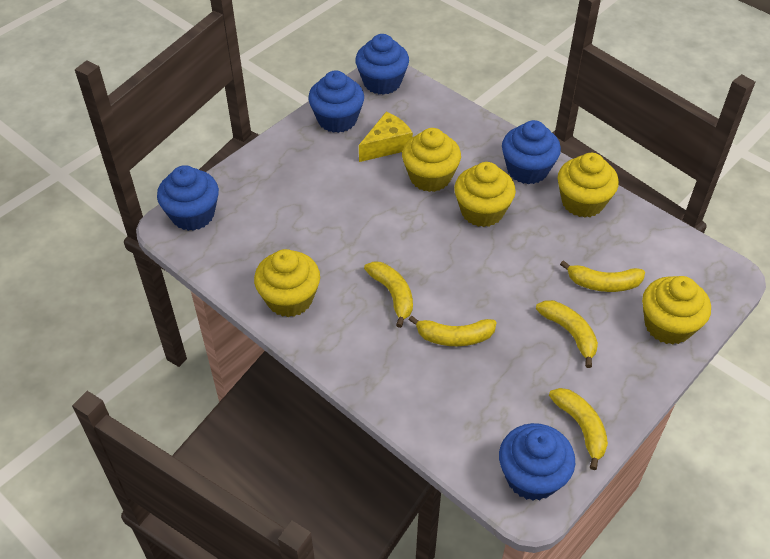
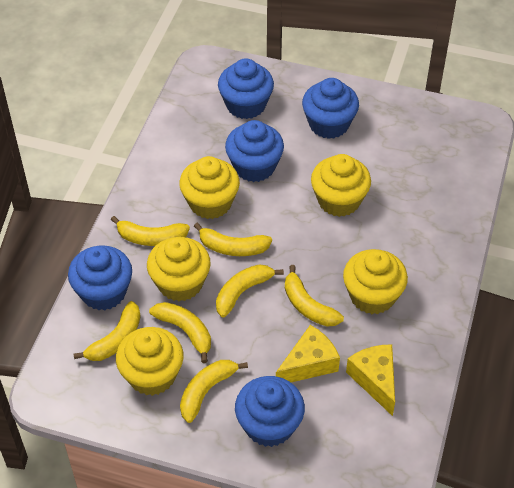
yellow banana: [364,261,413,328] [409,316,497,346] [536,300,598,368] [549,388,608,470] [560,260,645,292] = 5 -> [74,301,141,361] [111,216,190,246] [149,302,211,363] [180,360,248,423] [194,223,272,256] [216,264,284,317] [285,265,344,327] = 7
yellow cheese: [359,112,413,162] = 1 -> [276,325,340,382] [346,344,395,416] = 2

